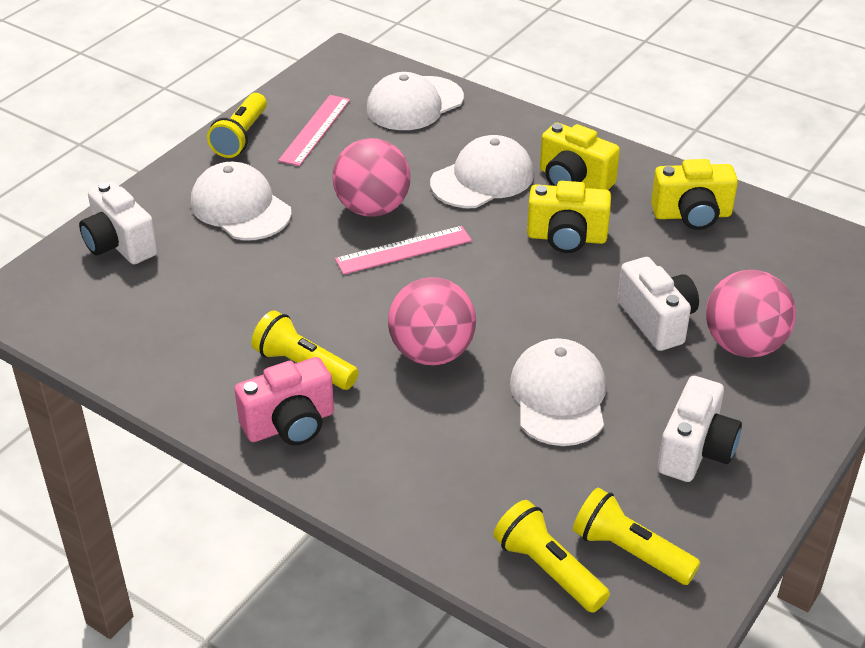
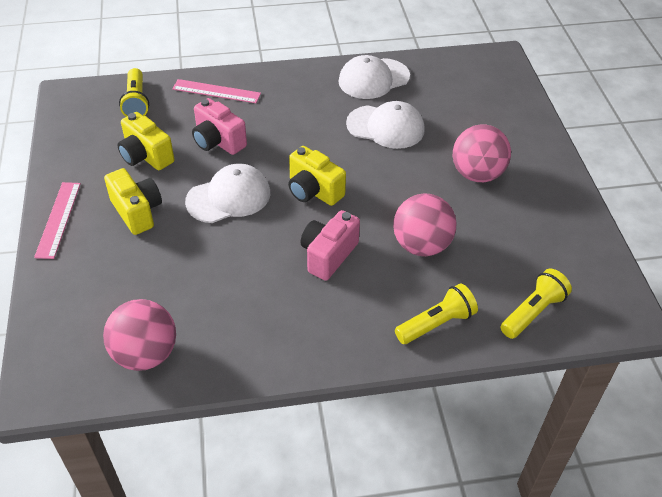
pink camera: [234,357,334,445] = 1 -> [192,98,247,155] [300,210,360,281] = 2
white camera: [79,181,158,264] [617,257,699,351] [658,376,742,482] = 3 -> none = 0
white cap: [191,162,292,240] [367,72,464,130] [430,135,534,208] [510,338,606,446] = 4 -> [185,163,270,223] [339,55,410,99] [346,101,425,149] = 3
yellow flashlight: [207,93,267,158] [251,310,358,390] [493,500,610,613] [573,488,700,585] = 4 -> [119,68,149,117] [395,283,478,344] [501,269,572,339] = 3

